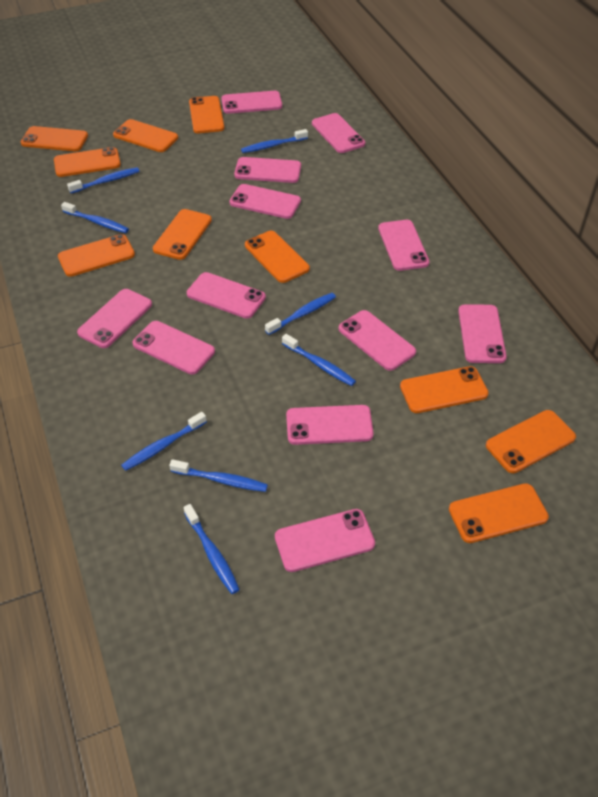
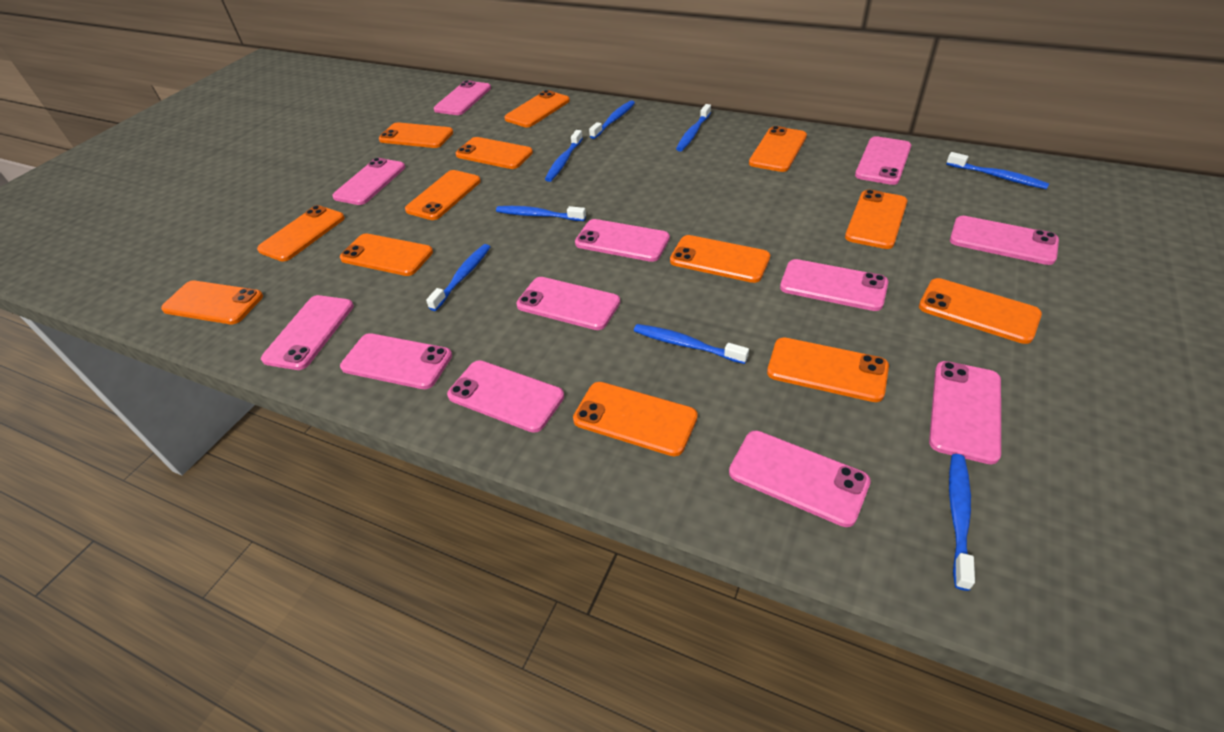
orange phone: [21,126,88,151] [54,147,121,177] [58,234,135,277] [113,119,178,152] [153,209,212,260] [189,96,224,133] [245,231,310,283] [400,366,489,413] [449,483,549,543] [486,410,576,473] = 10 -> [161,280,263,324] [257,205,345,262] [340,233,433,276] [379,122,453,148] [405,170,481,220] [456,137,533,169] [504,90,570,127] [573,382,698,456] [670,235,770,283] [749,126,807,172] [767,337,889,402] [845,190,907,249] [919,278,1042,344] = 13

